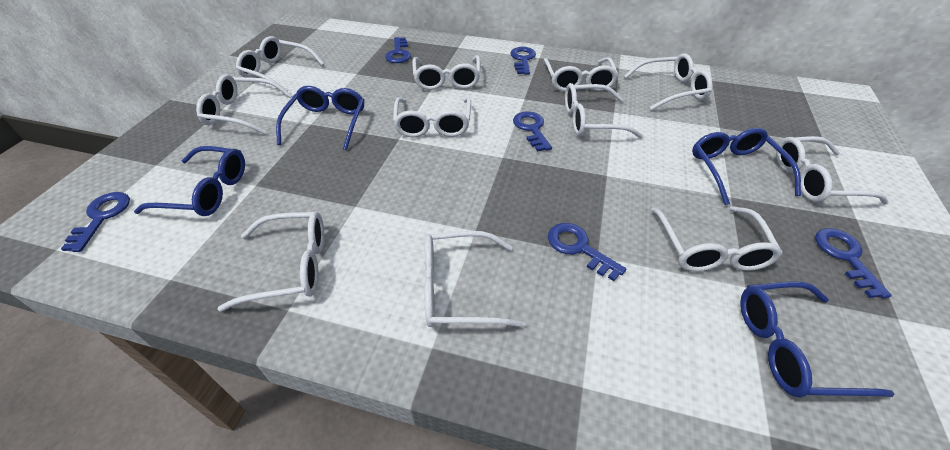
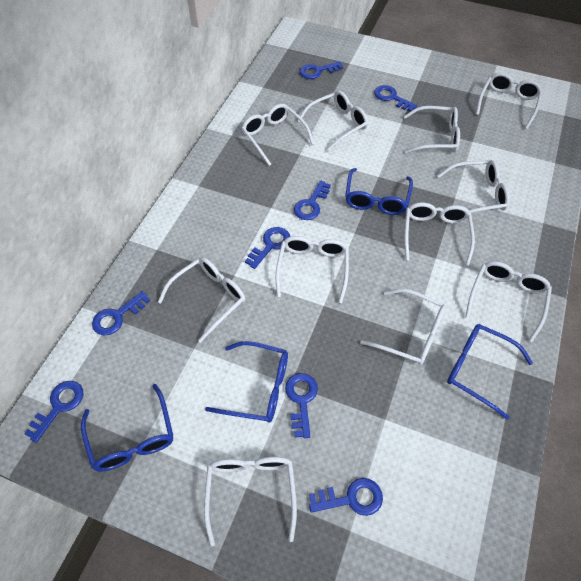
blue key: [61,192,130,252] [385,37,411,63] [510,47,536,75] [513,111,552,152] [548,223,627,281] [815,228,892,298] = 6 -> [24,381,83,443] [92,291,150,335] [245,227,290,269] [285,373,318,438] [294,181,331,220] [299,61,343,79] [309,478,383,516] [374,85,417,112] = 8

